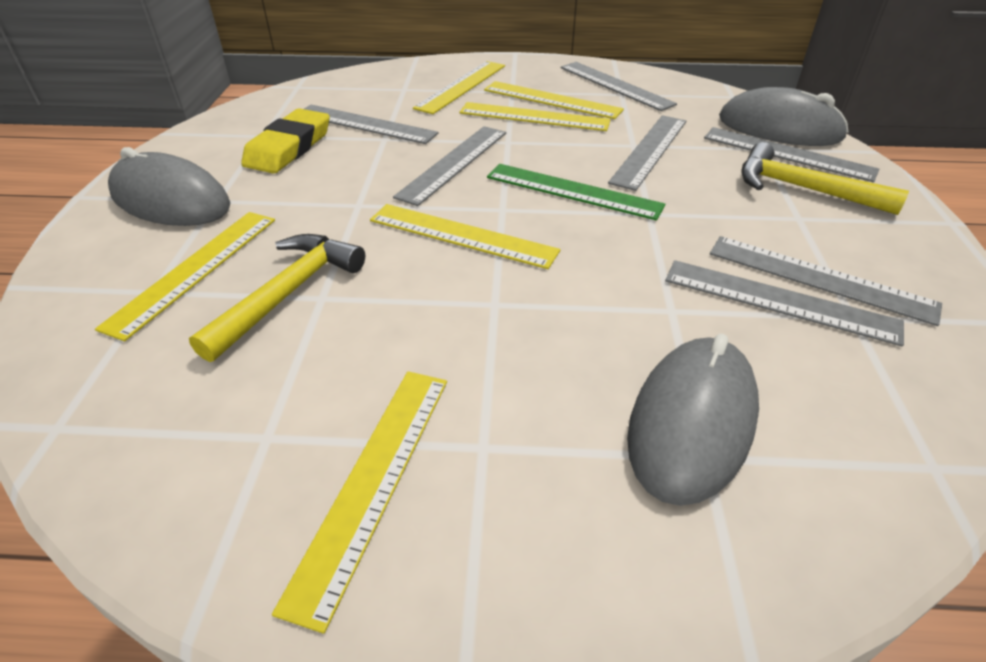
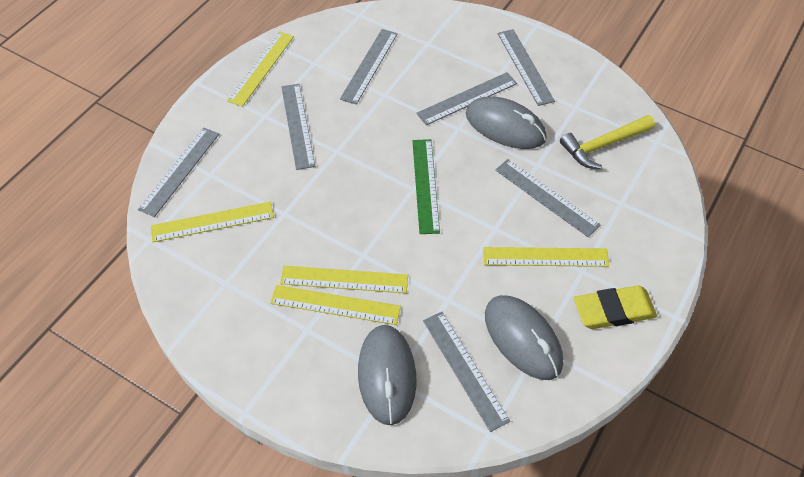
yellow hammer: [189,234,365,362] [741,142,909,215] = 2 -> [560,115,655,169] = 1
yellow ruler: [95,212,275,341] [272,371,447,634] [370,204,560,269] [413,61,505,114] [459,102,611,131] [484,81,624,119] = 6 -> [151,201,274,242] [227,31,294,107] [270,285,401,325] [280,266,408,293] [483,247,609,267] = 5

